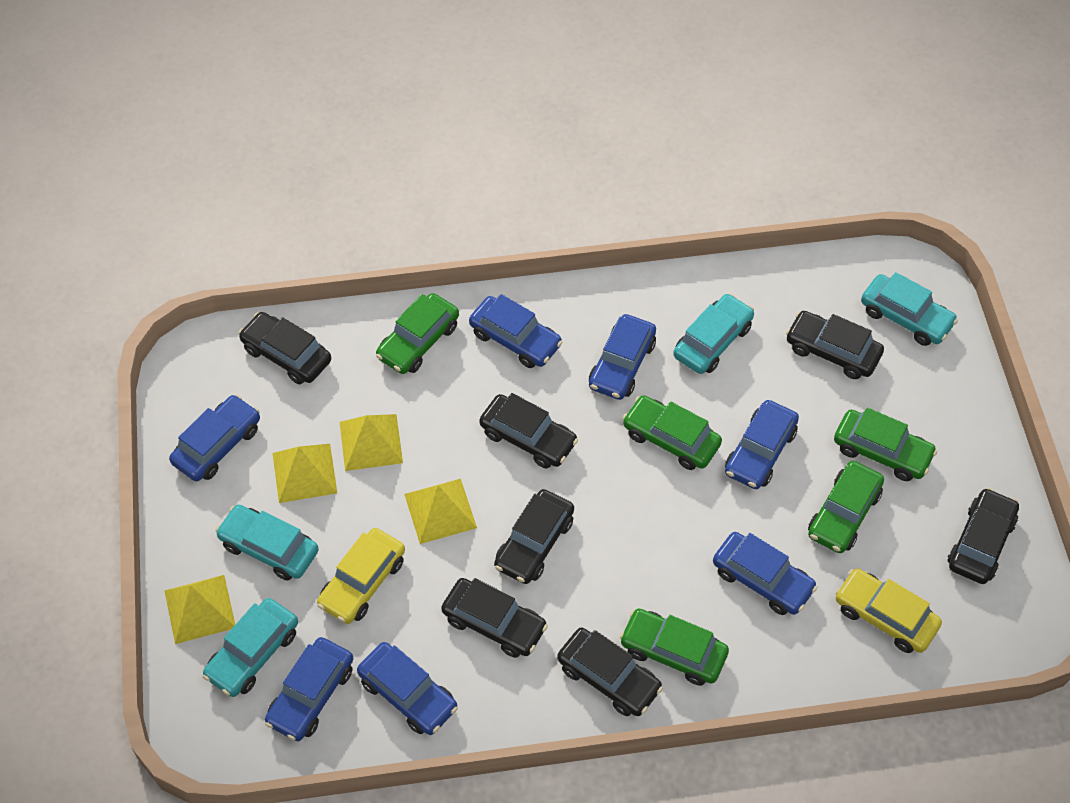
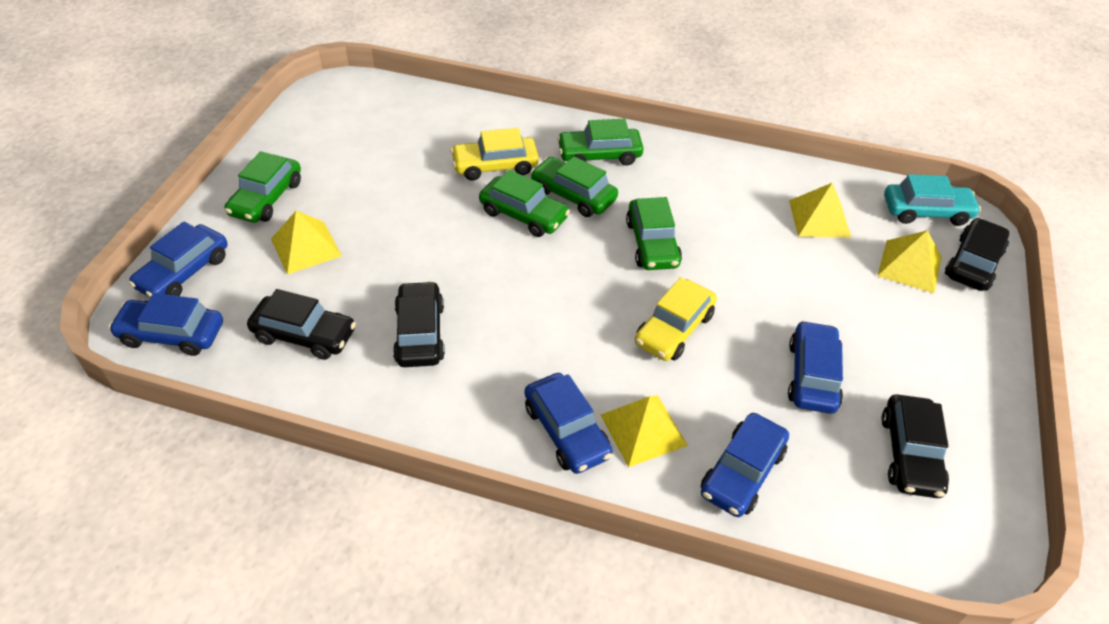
black car: [239,312,331,384] [441,578,548,658] [479,393,578,469] [494,489,574,584] [557,628,663,716] [786,311,884,379] [948,488,1019,584] = 7 -> [247,289,356,360] [393,281,445,367] [881,394,949,498] [945,218,1009,291] = 4
blue car: [169,395,260,481] [265,637,353,741] [357,642,458,735] [469,294,563,368] [589,314,656,400] [713,532,818,615] [725,400,799,489] = 7 -> [108,293,223,356] [129,222,228,298] [525,373,613,474] [701,413,789,517] [788,320,843,414] = 5
turquoise car: [203,598,298,697] [215,505,319,581] [673,293,754,374] [861,272,958,346] = 4 -> [884,174,981,226] = 1

